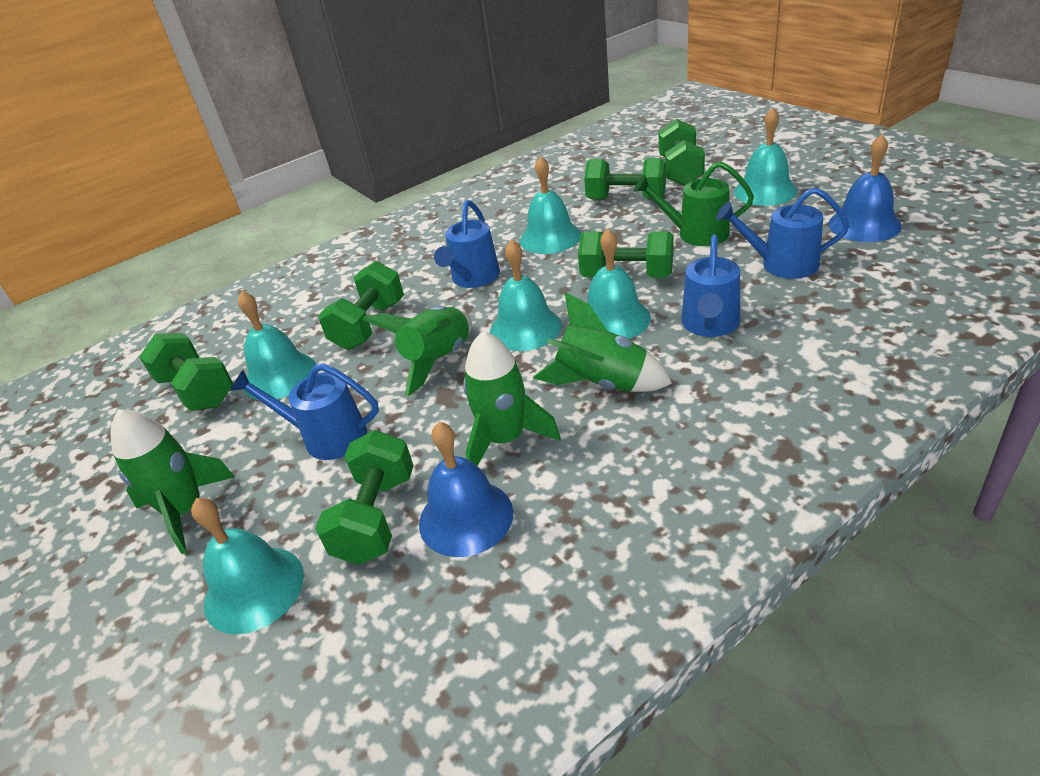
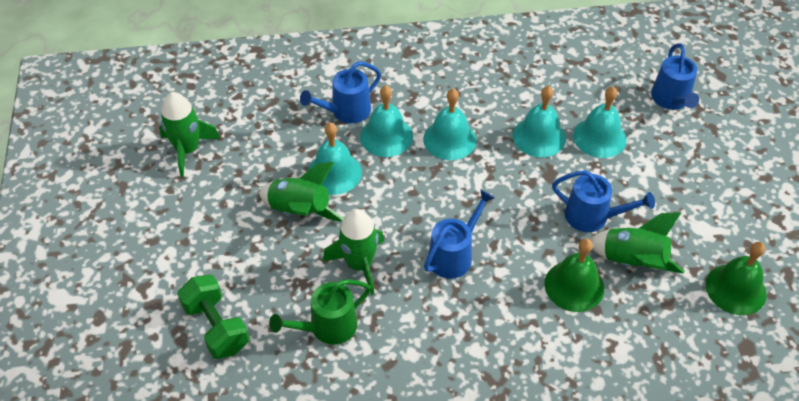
blue bell: [419,422,513,557] [828,134,902,242] = 2 -> none = 0
green bell: none = 0 -> [544,239,604,312] [706,242,767,315] = 2
green dumbbell: [139,333,233,411] [315,430,414,565] [318,261,404,350] [578,231,673,278] [584,158,666,200] [659,119,705,186] = 6 -> [177,275,250,359] = 1
turquoise bell: [191,498,304,635] [238,291,316,400] [490,239,562,351] [520,156,581,254] [587,229,651,339] [734,108,797,206] = 6 -> [308,123,362,195] [360,85,413,157] [423,89,476,160] [513,86,566,157] [573,86,626,158] = 5

